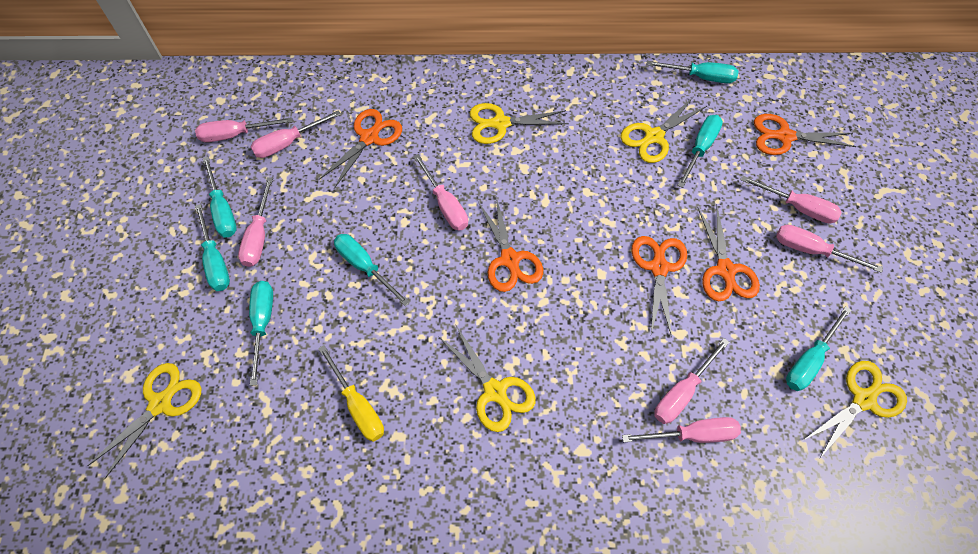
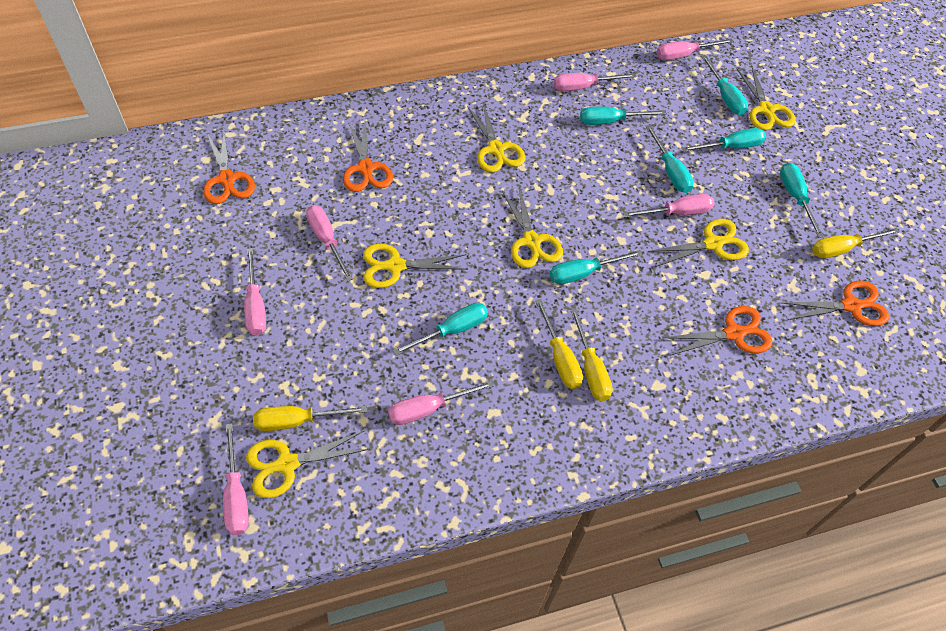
orange scissors: [319,109,402,189] [478,197,543,292] [631,236,687,337] [697,207,760,301] [754,114,857,155] = 5 -> [203,130,255,204] [343,121,393,192] [663,306,772,356] [783,281,889,326] = 4
pink screwdriver: [195,117,292,142] [238,177,273,267] [251,110,341,158] [413,154,468,231] [622,417,741,443] [654,338,729,424] [741,176,841,224] [776,225,883,273] = 8 -> [223,423,249,535] [244,248,266,335] [306,205,353,281] [388,380,494,425] [554,73,637,91] [623,194,714,218] [657,38,734,60] = 7
yellow scissors: [87,363,202,480] [439,324,536,432] [470,103,569,144] [620,96,707,163] [802,361,907,459] = 5 -> [246,430,370,498] [363,244,468,288] [467,103,525,173] [502,187,563,268] [647,219,749,267] [736,67,796,130] = 6
yellow screwdriver: [318,345,384,442] = 1 -> [253,406,367,431] [535,299,583,389] [570,308,613,401] [812,228,900,259] = 4

